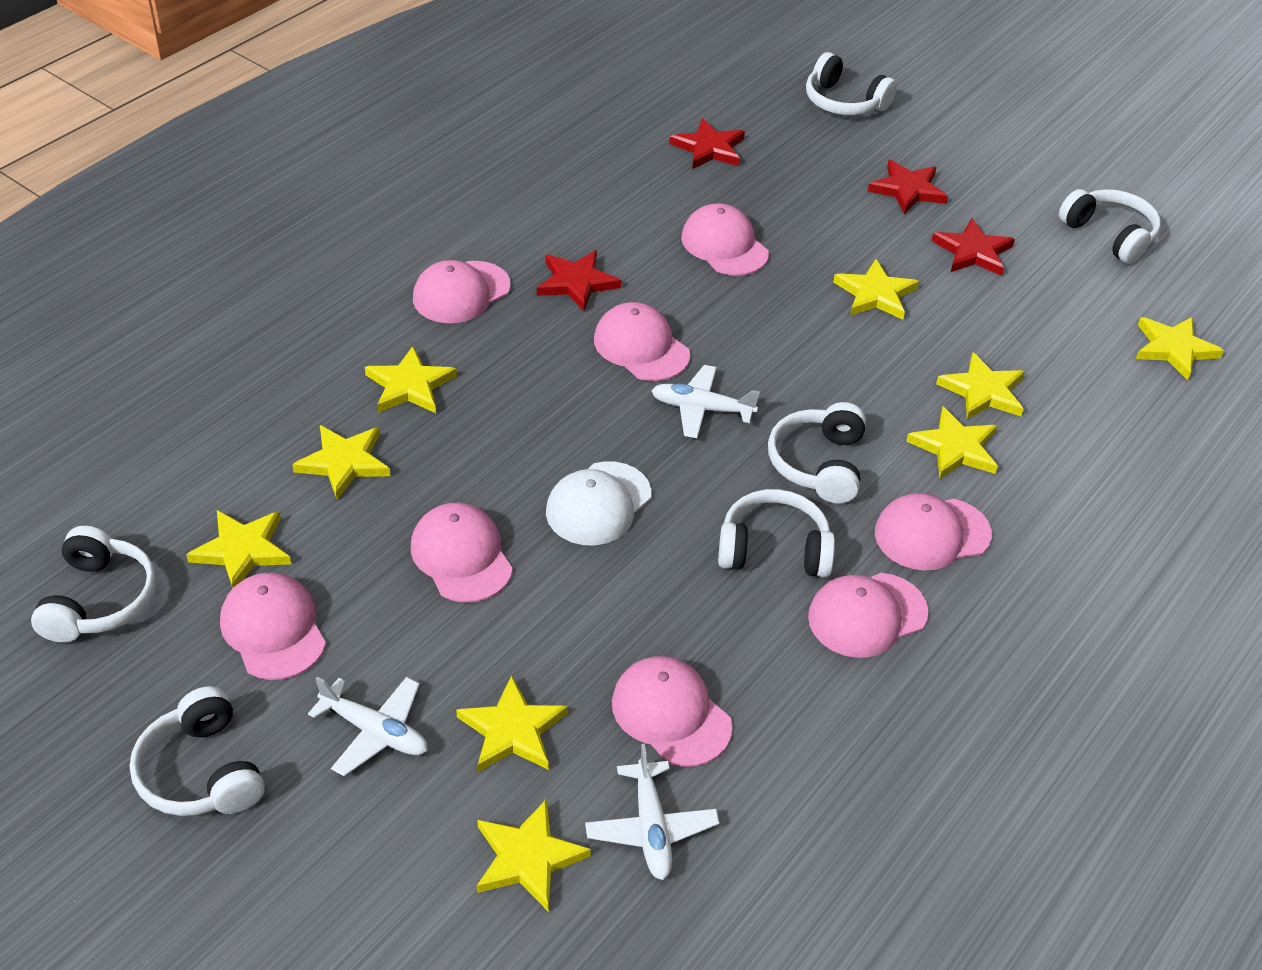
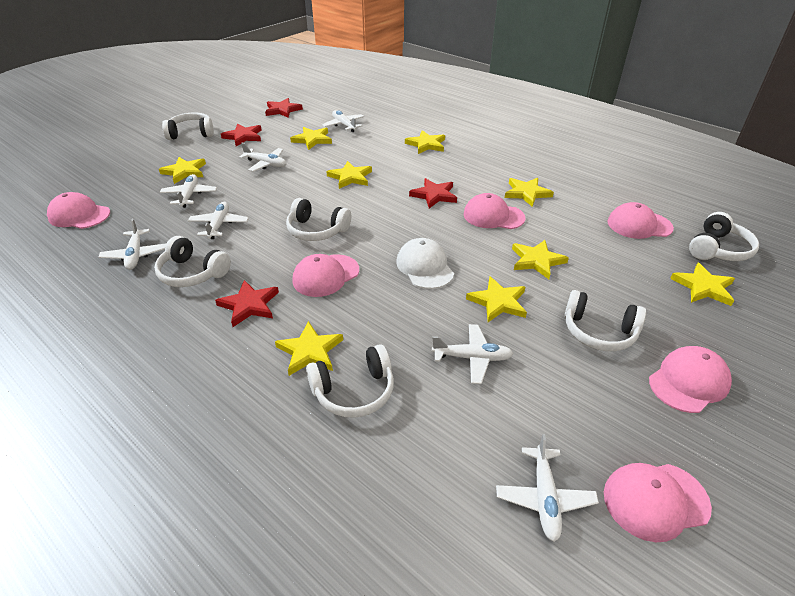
pink cap: [220,573,326,680] [411,502,513,603] [413,260,511,323] [594,302,690,381] [612,656,732,767] [681,203,769,276] [808,573,928,658] [875,493,992,570] = 8 -> [47,192,110,229] [293,254,359,297] [464,193,525,229] [604,463,712,542] [608,202,674,239] [649,346,732,413] = 6
white plane: [308,677,428,776] [585,744,719,880] [651,365,760,438] = 3 -> [99,218,167,270] [160,174,217,208] [188,202,249,239] [239,143,286,172] [322,110,365,132] [432,324,513,384] [496,434,599,542] = 7

